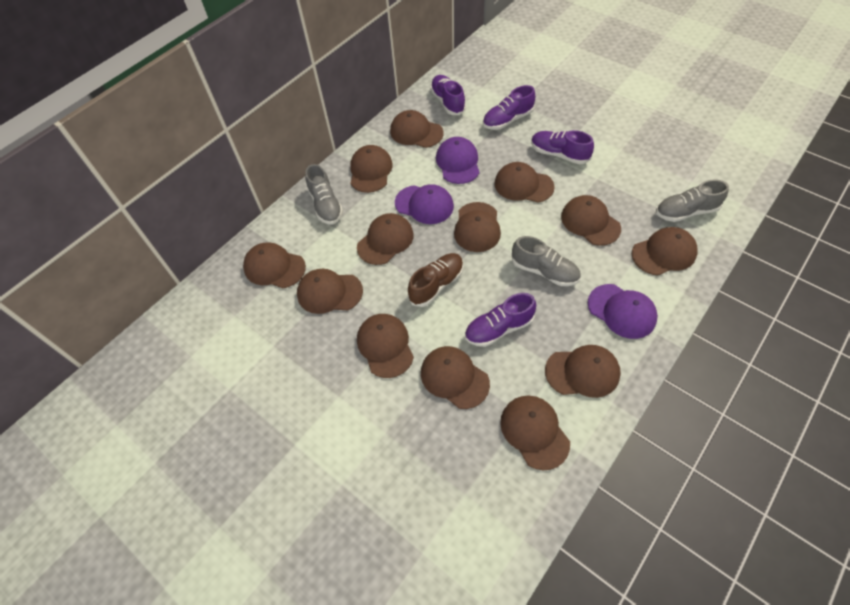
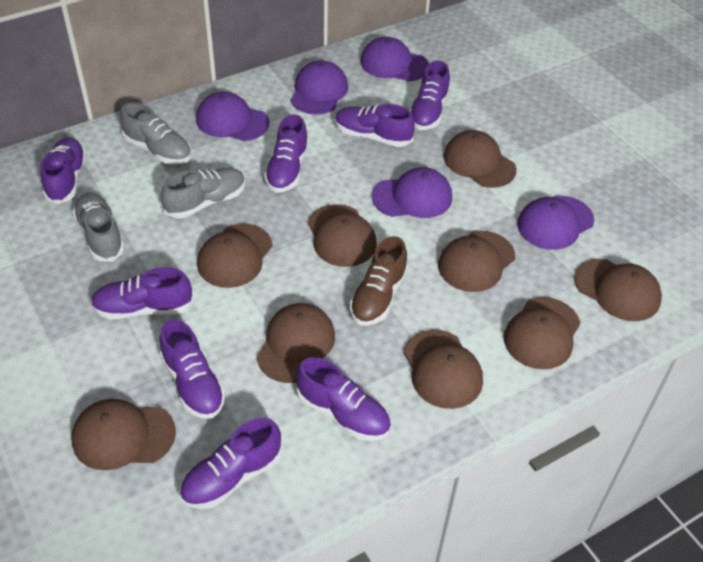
brown cap: [243,242,306,288] [297,269,363,314] [350,145,393,193] [357,213,414,265] [357,314,414,378] [390,110,443,148] [421,346,490,409] [454,202,501,252] [494,162,555,203] [500,395,570,470] [545,345,621,398] [561,195,621,246] [632,227,698,276] = 13 -> [72,399,176,470] [197,224,272,288] [257,303,335,383] [308,204,377,267] [404,330,483,409] [438,231,515,292] [444,130,516,188] [504,297,581,369] [575,259,662,321] = 9
purple cap: [395,184,454,224] [436,137,480,184] [588,284,658,339] = 3 -> [196,92,269,141] [291,60,348,115] [360,37,429,82] [372,167,452,218] [517,196,594,250] = 5
purple shoe: [430,75,466,115] [465,293,536,347] [483,85,535,130] [531,130,594,164] = 4 -> [40,137,87,204] [91,267,194,320] [159,319,226,419] [179,418,282,509] [264,115,309,193] [296,357,391,441] [335,104,415,147] [410,61,450,130] = 8

